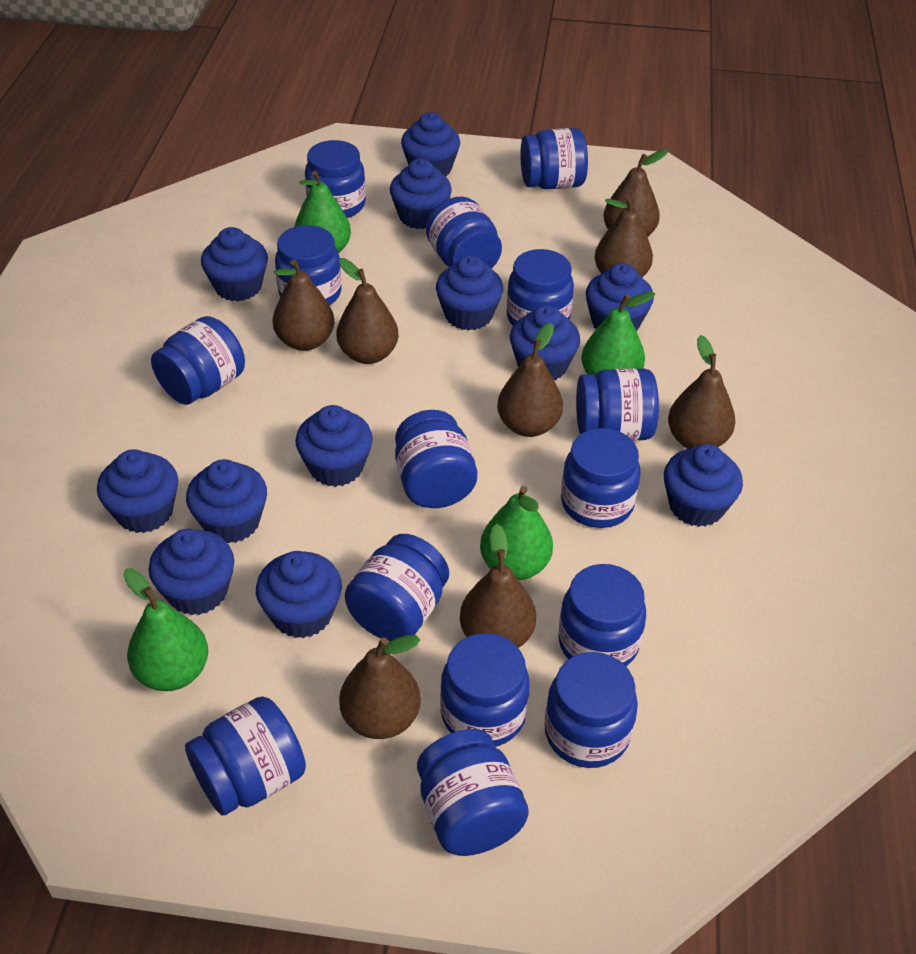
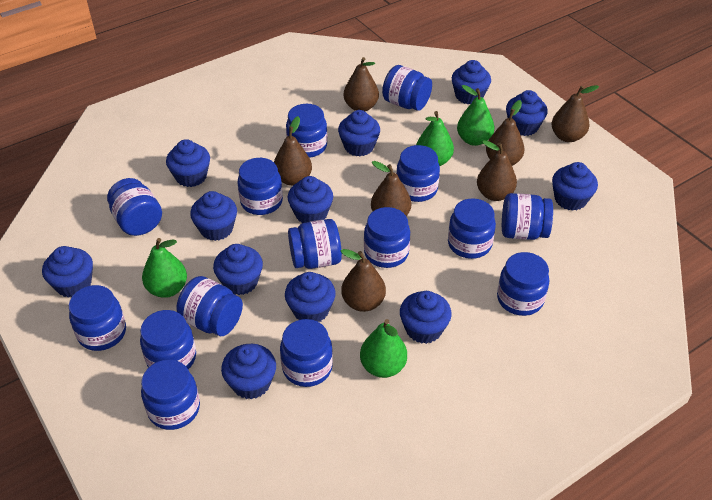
brown pear: [272,259,335,351] [336,258,399,364] [339,635,421,739] [460,524,536,648] [497,323,563,437] [595,195,653,277] [604,150,668,237] [668,335,735,449] = 8 -> [274,116,312,186] [340,249,386,312] [344,57,379,111] [371,161,411,216] [477,140,517,201] [486,100,525,166] [552,85,599,142] = 7

